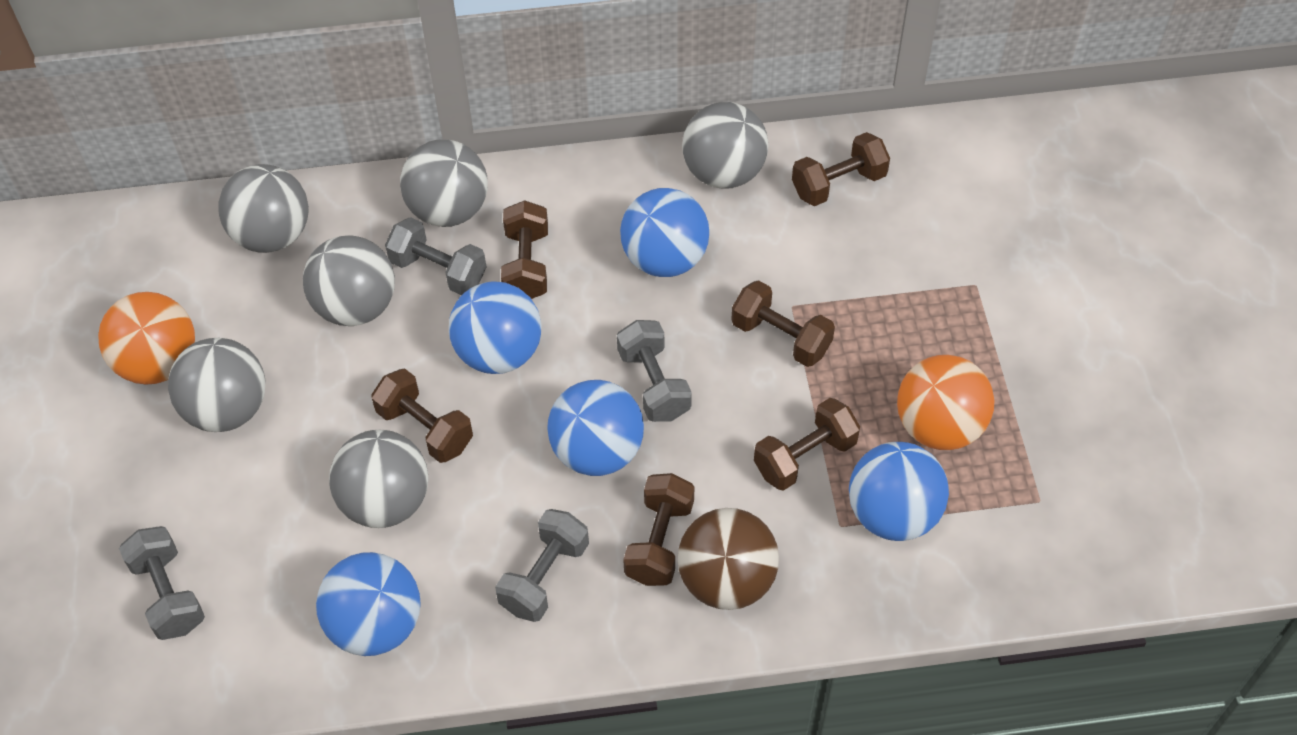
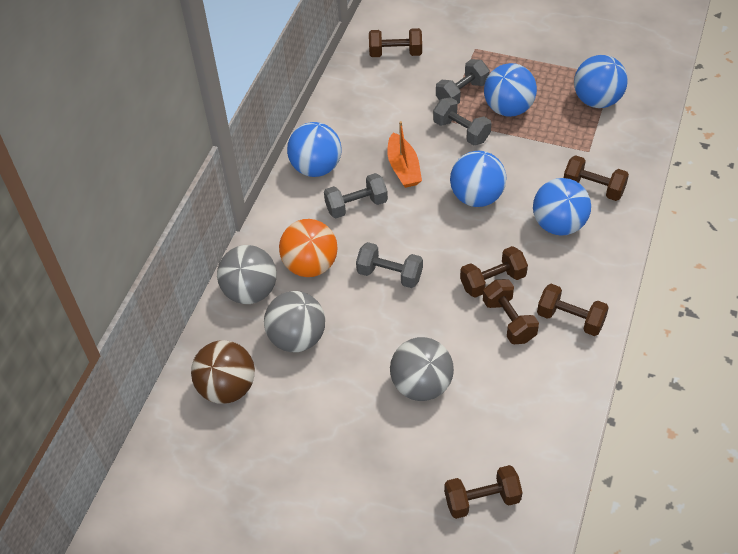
grey ball: [168,338,266,432] [218,164,309,253] [303,235,395,326] [329,430,429,528] [400,139,488,227] [682,102,768,189] = 6 -> [217,245,277,304] [264,291,325,352] [390,337,454,401] = 3
orange ball: [98,292,195,385] [897,355,995,450] = 2 -> [279,219,337,277] = 1
orange boat: none = 0 -> [387,121,422,188] = 1

